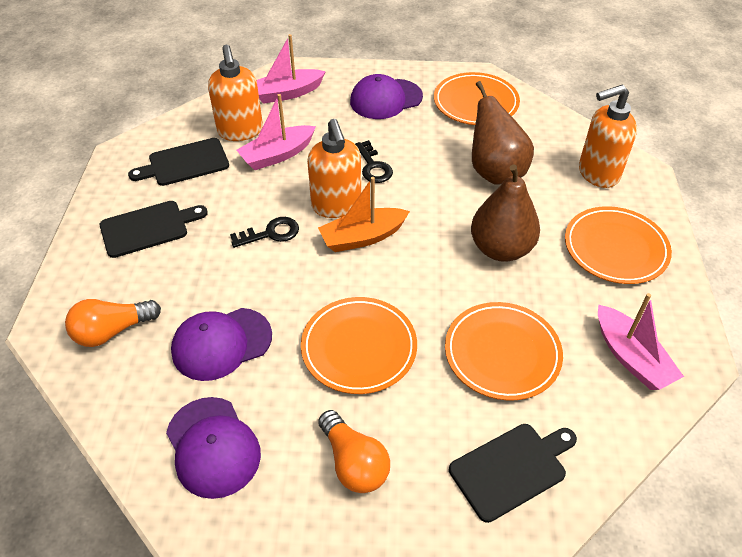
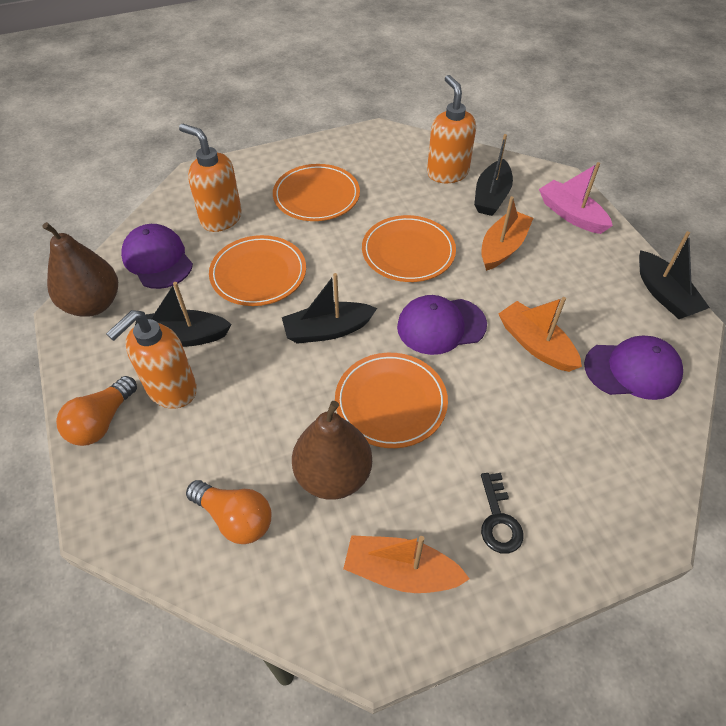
black boat: none = 0 -> [135,282,232,347] [282,273,377,344] [474,134,513,216] [639,231,710,319] = 4
black cutting board: [100,201,208,258] [128,138,229,186] [449,424,577,523] = 3 -> none = 0
black key: [230,217,299,248] [355,140,393,183] = 2 -> [481,473,524,554] = 1
orange boat: [318,177,410,252] = 1 -> [343,535,470,593] [481,196,533,271] [498,297,582,372] = 3
pink boat: [236,94,316,170] [257,34,326,104] [598,293,684,390] = 3 -> [539,162,613,234] = 1

